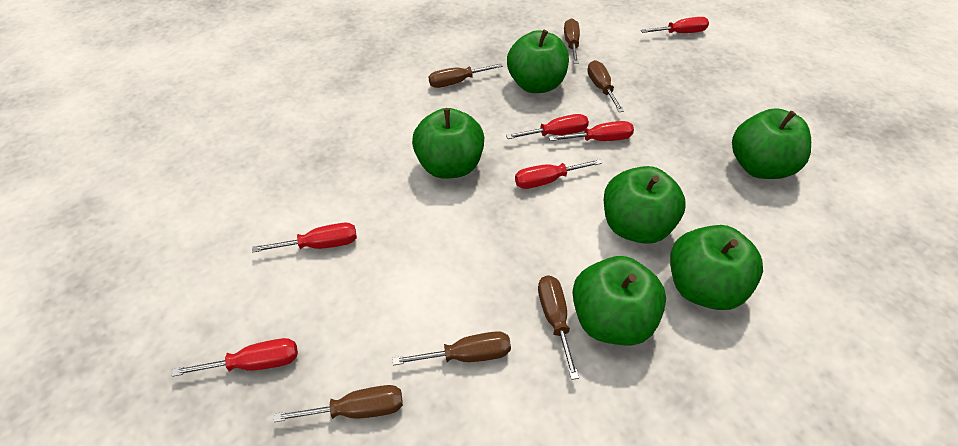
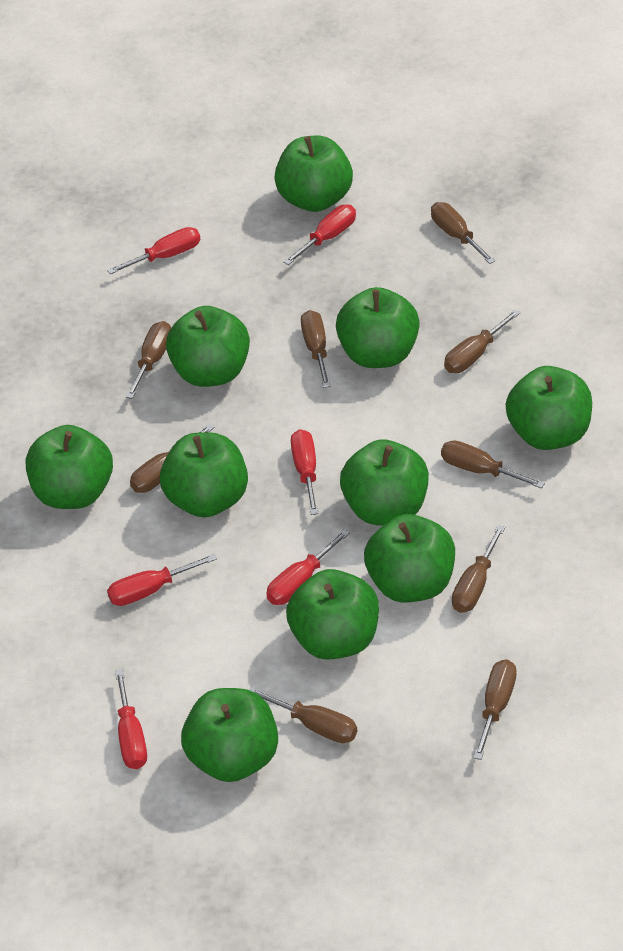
brown screwdriver: [274,385,403,422] [392,331,511,365] [429,63,503,88] [538,275,579,380] [564,18,580,64] [587,60,624,112] = 6 -> [126,321,171,399] [130,424,215,493] [249,687,357,743] [301,310,331,388] [431,202,495,264] [441,440,545,489] [444,309,521,373] [452,525,505,613] [473,660,516,760] = 9
green apple: [412,108,484,179] [507,30,569,93] [572,256,666,346] [604,166,686,244] [670,225,763,310] [732,108,811,179] = 6 -> [26,425,113,509] [160,432,248,518] [166,306,250,387] [181,688,278,782] [274,135,353,212] [286,569,379,660] [336,287,420,368] [340,439,429,525] [364,514,455,603] [506,366,592,450] = 10

